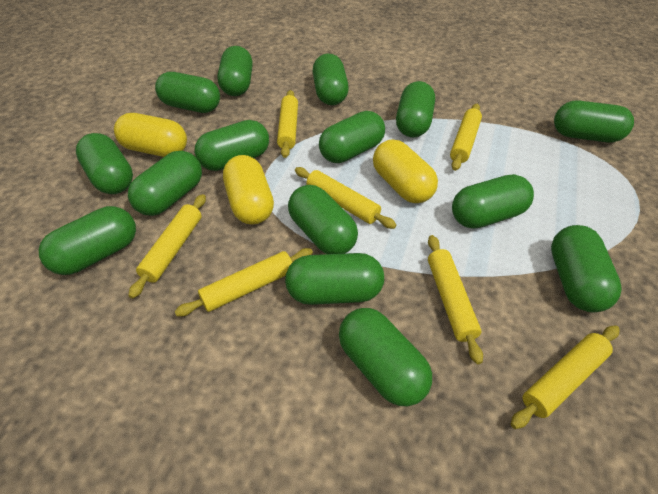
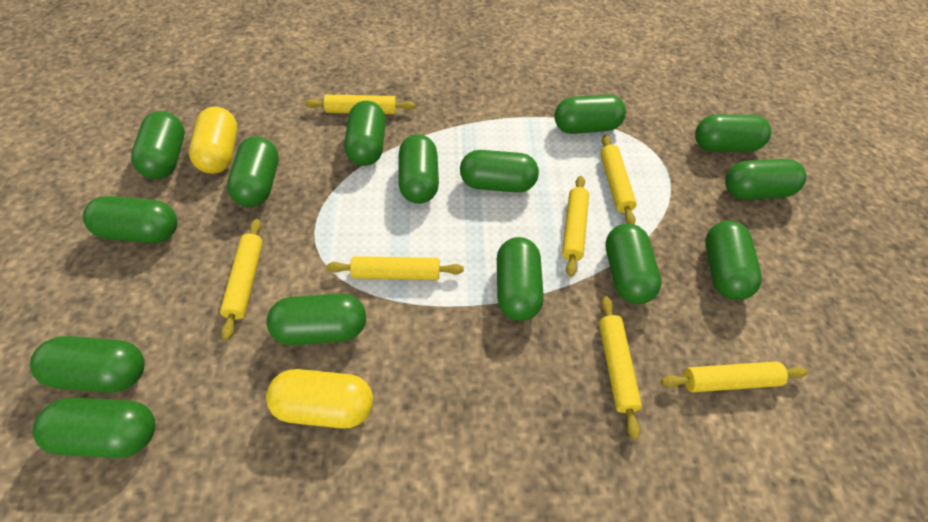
yellow capsule: [114,113,187,157] [223,155,274,224] [373,139,438,203] = 3 -> [189,107,238,174] [266,369,373,429] = 2

